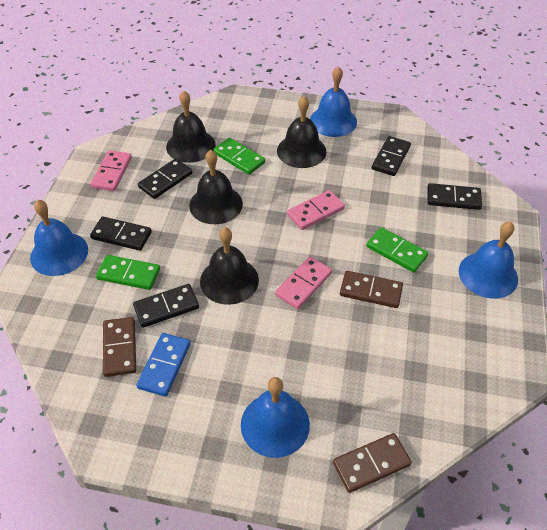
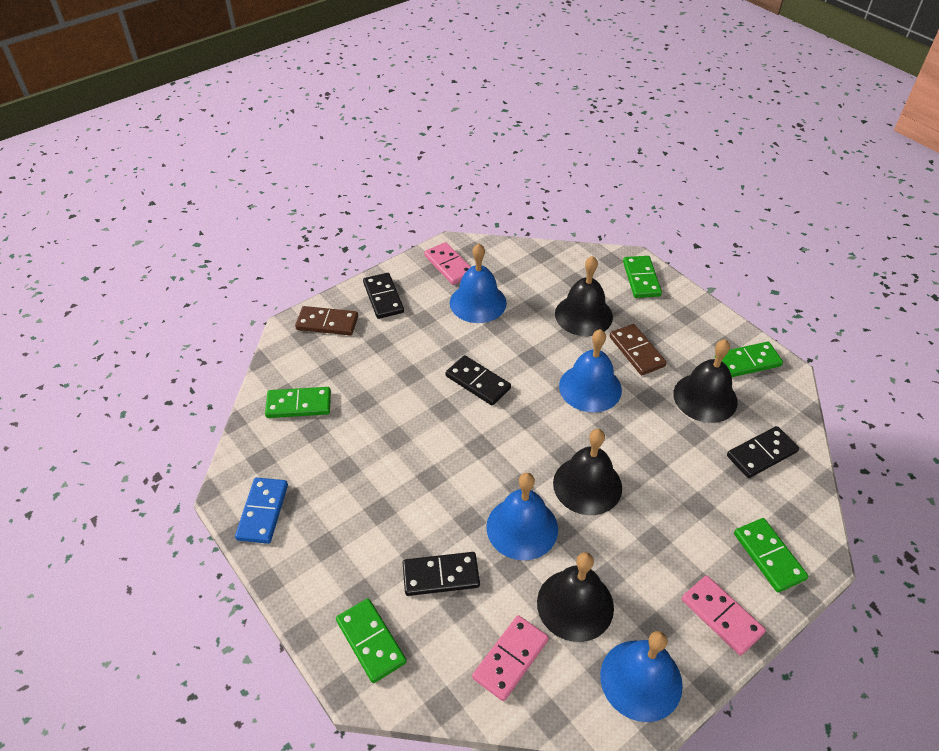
black domino: [90,216,152,251] [133,284,199,328] [138,158,192,199] [372,136,411,176] [427,183,482,210] = 5 -> [363,273,404,319] [403,552,480,596] [446,355,511,406] [727,426,799,478] = 4
brown domino: [103,317,136,377] [333,433,412,493] [340,271,403,308] = 3 -> [295,306,358,335] [610,324,667,375] = 2
green domino: [96,255,160,290] [213,138,265,175] [366,227,429,273] = 3 -> [265,387,331,418] [336,599,407,683] [623,256,662,298] [715,342,783,377] [734,518,808,593] = 5

